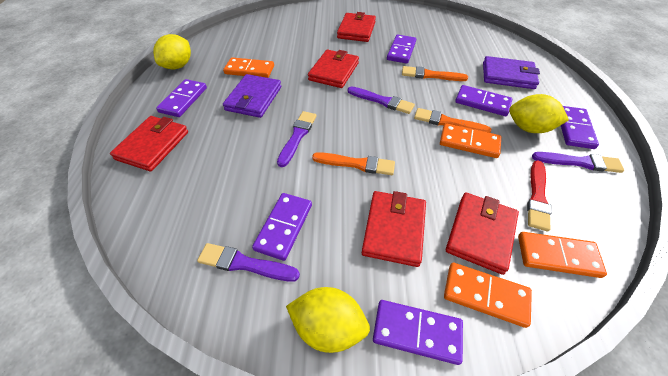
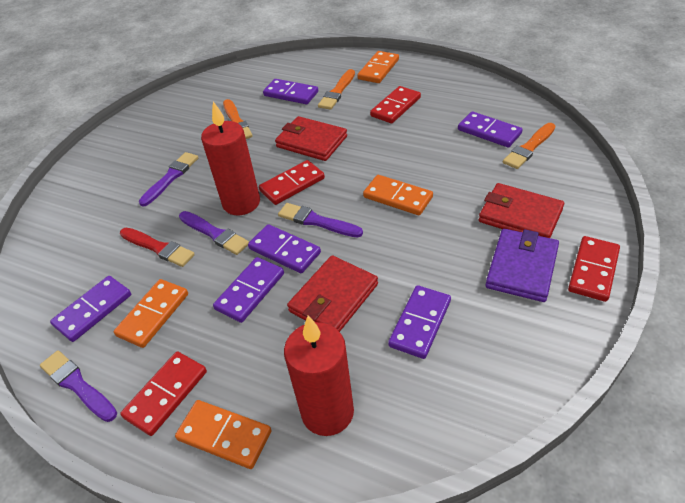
purple wallet: [223,74,281,118] [483,56,540,89] = 2 -> [485,229,559,302] = 1
red candle: none = 0 -> [201,101,260,215] [284,316,354,436] = 2
red domino: none = 0 -> [120,351,207,436] [259,160,325,205] [370,86,421,123] [568,236,620,302] = 4
red wallet: [110,116,188,171] [308,50,359,88] [337,12,376,42] [362,191,426,267] [446,193,519,275] = 5 -> [275,116,347,161] [287,255,378,332] [479,183,564,238] = 3
yellow lemon: [153,34,191,70] [286,287,370,353] [509,94,569,133] = 3 -> none = 0

